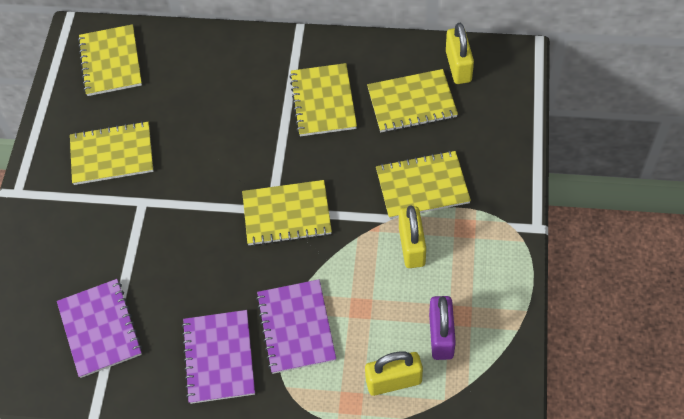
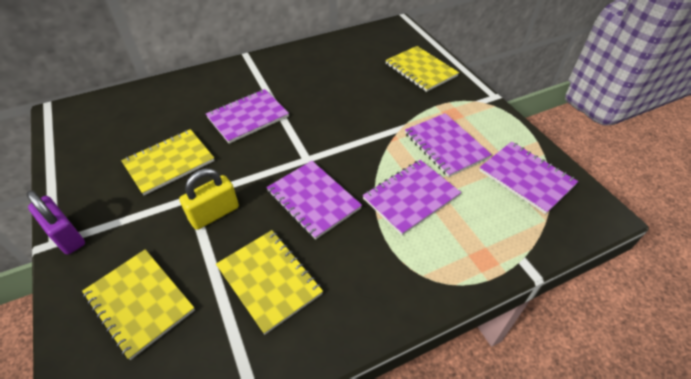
purple notebook: [57,279,142,378] [182,310,255,404] [256,279,336,374] = 3 -> [206,89,289,144] [266,161,362,240] [362,160,461,235] [405,113,492,177] [479,142,578,214] = 5
yellow notebook: [70,121,154,185] [78,24,142,96] [242,180,332,246] [289,63,357,136] [367,69,458,133] [376,151,471,219] = 6 -> [82,249,195,360] [121,129,215,195] [216,230,323,334] [385,46,459,92] = 4
yellow padlock: [365,352,423,396] [399,205,426,268] [446,23,474,84] = 3 -> [179,169,239,230] = 1

